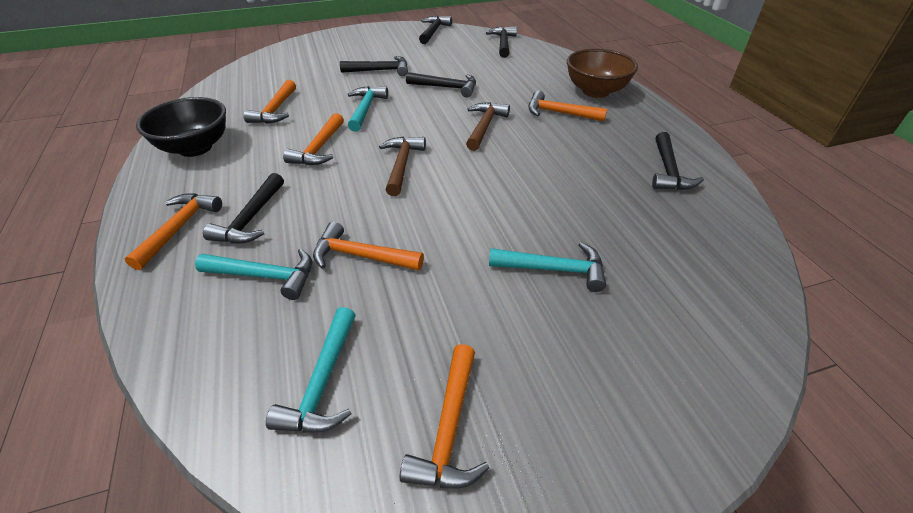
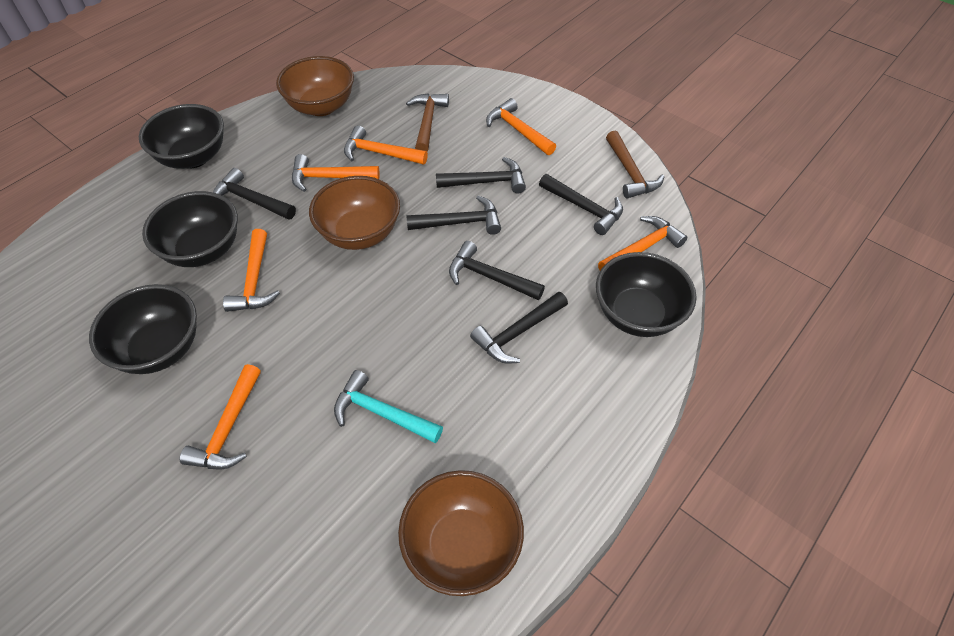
black bowl: [136,97,226,157] = 1 -> [89,284,197,374] [139,104,224,169] [142,191,238,267] [596,252,697,337] = 4
brown bowl: [567,49,638,98] = 1 -> [276,56,354,116] [309,176,400,250] [398,470,524,596] = 3
turquoise hammer: [195,249,312,300] [266,307,356,433] [348,86,388,132] [489,242,606,292] = 4 -> [334,370,443,443] = 1

